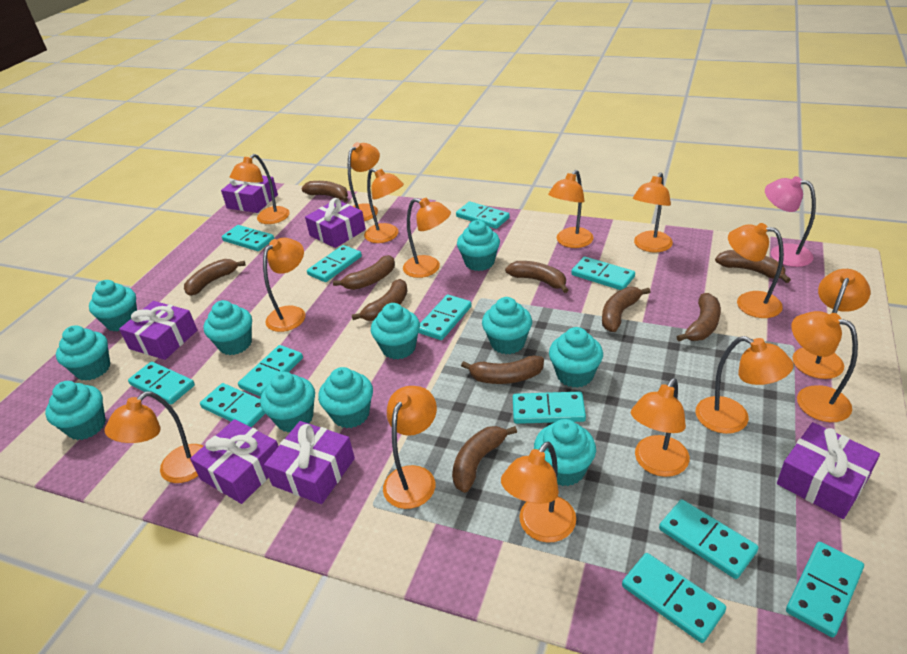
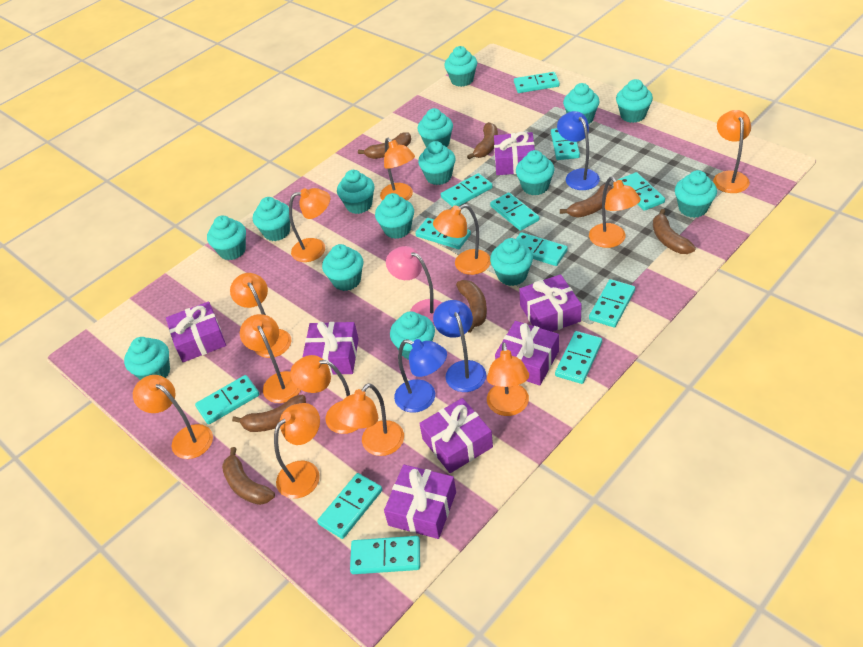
blue lamp: none = 0 -> [394,339,447,413] [433,300,486,392] [557,111,600,190] = 3
brown banana: [184,259,246,296] [301,181,348,202] [333,255,395,290] [352,279,408,321] [452,426,517,493] [461,355,544,384] [505,261,568,293] [602,287,650,332] [677,293,721,341] [715,250,791,283] = 10 -> [222,447,275,505] [232,395,306,432] [358,132,411,159] [456,280,487,333] [467,122,498,159] [560,184,612,218] [653,209,696,254] = 7
orange lamp: [104,391,203,483] [230,154,290,224] [263,238,306,332] [348,142,380,221] [364,168,404,243] [383,386,437,509] [403,198,451,278] [501,442,576,543] [548,170,594,248] [631,378,689,477] [633,172,673,252] [696,336,794,434] [728,223,784,318] [791,311,858,422] [792,269,871,379] = 15 -> [133,375,213,459] [230,273,291,358] [240,314,301,403] [274,403,320,499] [289,188,330,262] [290,355,359,434] [335,383,404,456] [380,138,415,201] [433,204,491,275] [487,342,529,416] [589,177,641,248] [713,110,751,193] = 12
purple gift: [119,301,197,360] [190,419,279,504] [221,176,278,213] [264,421,355,504] [305,198,366,248] [777,422,880,519] = 6 -> [166,301,226,362] [302,322,359,375] [384,465,456,539] [419,398,493,473] [494,132,535,175] [495,321,559,386] [519,274,582,332] = 7
turquoise cupcake: [45,381,106,440] [56,325,110,381] [89,280,137,331] [204,300,252,355] [260,372,315,432] [318,367,373,428] [371,303,420,359] [457,220,500,271] [482,297,532,354] [534,419,596,486] [549,327,603,388] = 11 -> [124,337,170,380] [207,215,246,260] [253,197,290,241] [322,244,363,291] [337,170,375,214] [375,193,414,239] [390,311,435,360] [418,108,453,148] [418,141,456,185] [444,46,477,87] [490,238,533,286] [516,150,555,195] [563,83,600,124] [616,79,653,123] [675,170,717,218] = 15

